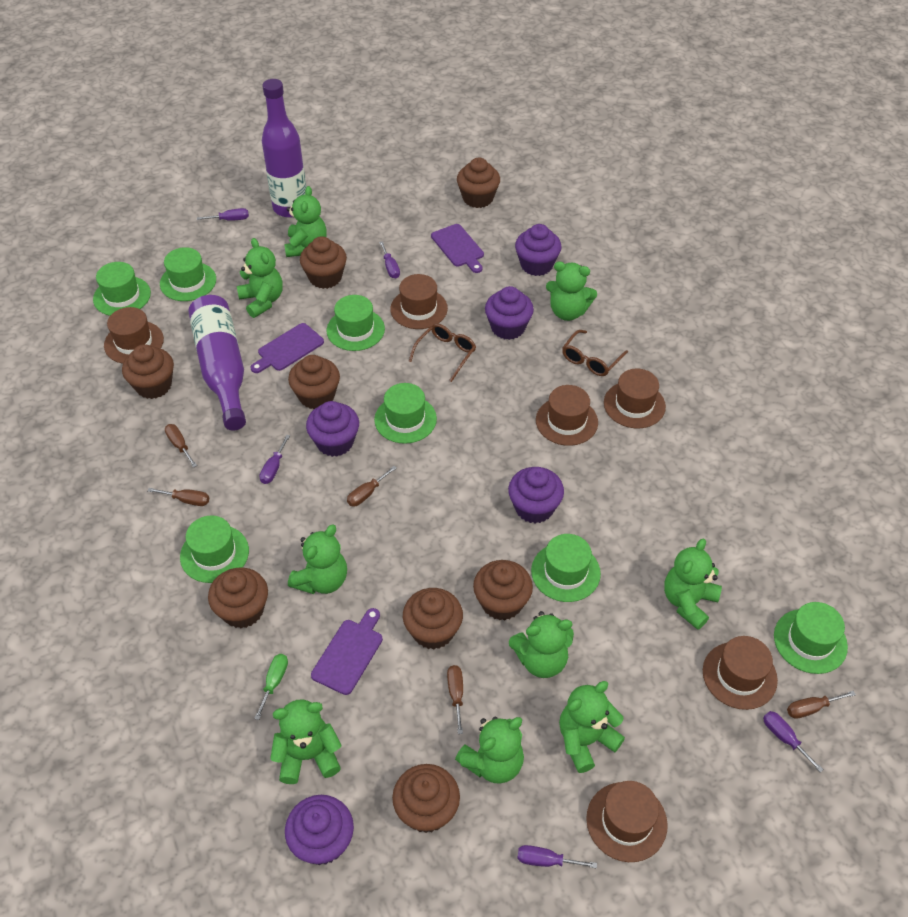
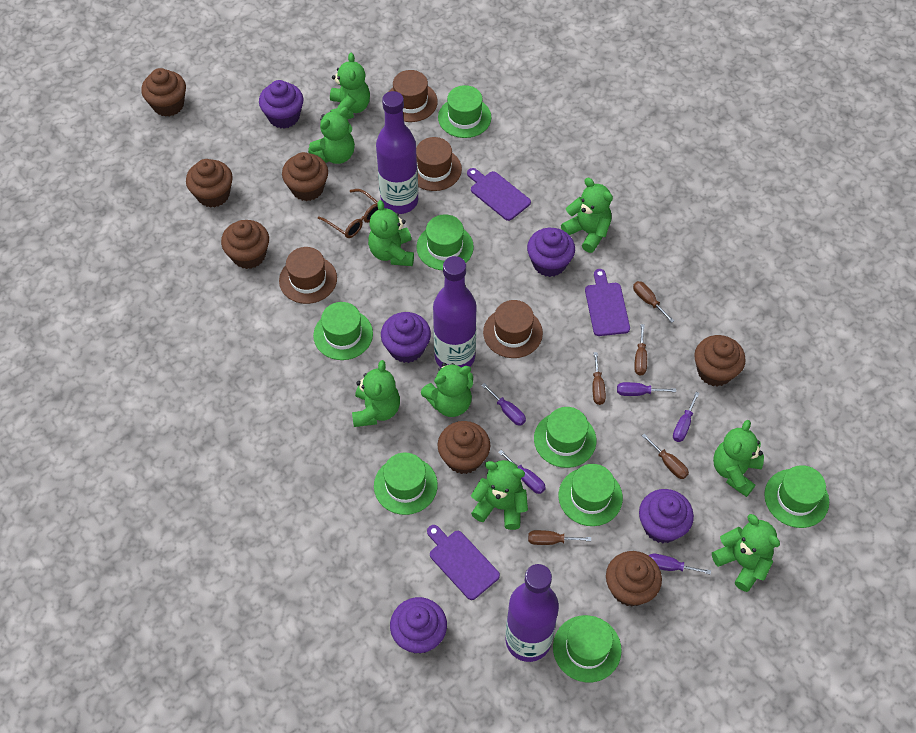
brown cupcake: [122,344,174,399] [208,567,268,628] [288,355,340,409] [300,236,347,289] [392,764,460,833] [403,588,463,650] [457,158,500,208] [473,560,533,620] = 8 -> [141,68,186,117] [186,159,233,208] [221,220,269,269] [282,152,328,201] [438,421,490,474] [606,551,662,606] [694,335,746,387] = 7
brown glasses: [409,324,476,382] [562,330,628,376] = 2 -> [318,189,378,238] = 1
brown hat: [104,307,164,364] [390,274,448,329] [536,385,598,446] [586,781,668,862] [604,369,666,428] [703,636,778,710] = 6 -> [279,247,337,304] [389,70,438,122] [416,137,462,191] [483,300,543,358] = 4
green hat: [93,262,151,316] [160,247,216,301] [180,515,249,583] [327,295,385,351] [374,383,437,444] [531,534,601,602] [774,602,848,674] = 7 -> [313,302,373,360] [374,453,438,515] [417,214,474,270] [438,85,491,138] [534,407,596,468] [553,615,622,682] [558,464,623,526] [764,465,829,528] = 8
green screwdriver: [254,654,288,720] = 1 -> none = 0
purple bottle: [189,295,246,431] [262,79,306,218] = 2 -> [376,91,418,214] [433,256,477,368] [505,564,559,662] = 3

